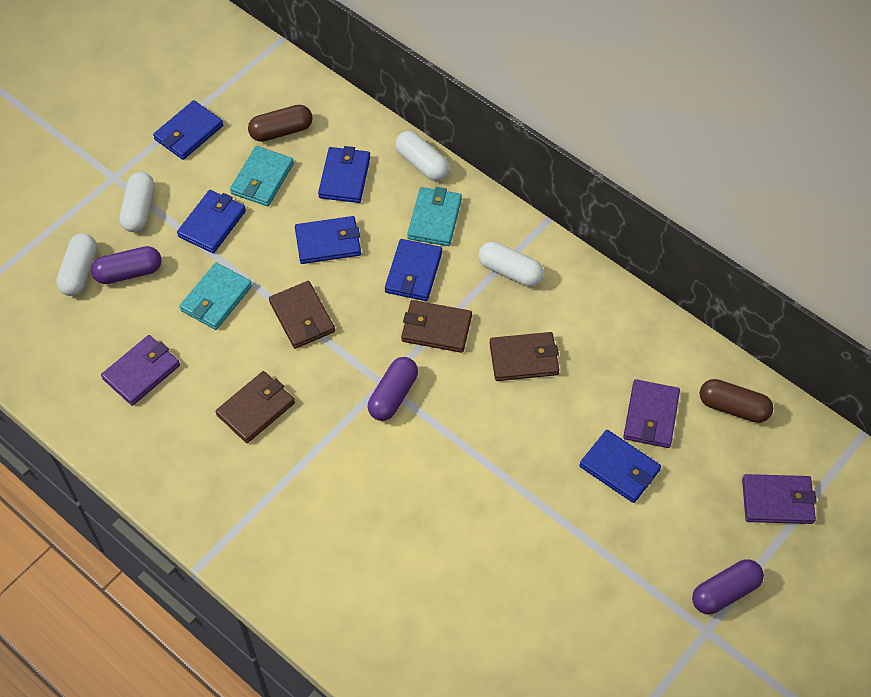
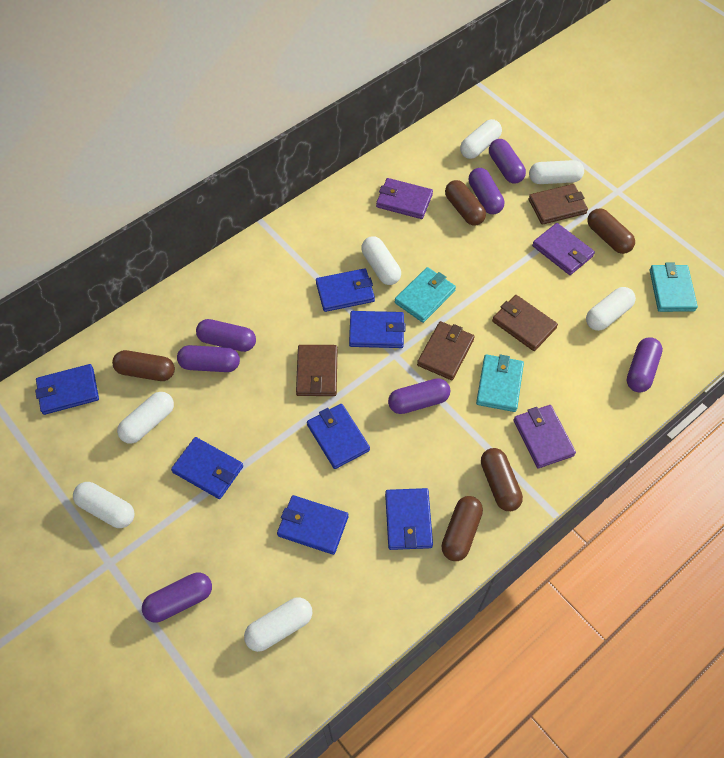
blue wallet: [153,100,223,160] [177,190,246,253] [295,216,361,264] [318,146,370,203] [385,239,442,301] [579,430,661,503] = 6 -> [35,364,99,415] [171,437,243,499] [277,495,348,555] [307,404,370,469] [316,268,375,312] [349,311,405,348] [385,488,433,550] = 7
brown capsule: [248,105,313,142] [700,379,773,423] = 2 -> [112,350,175,381] [441,496,483,561] [445,180,486,226] [481,448,523,511] [587,208,635,254] = 5
purple capsule: [91,246,162,284] [368,357,418,421] [692,560,764,614] = 3 -> [142,573,212,622] [177,345,240,372] [196,319,256,352] [388,378,450,414] [469,168,504,214] [489,139,526,184] [627,337,663,392] = 7
white capsule: [56,233,97,296] [120,172,154,232] [395,131,449,181] [478,242,544,287] = 4 -> [73,482,135,528] [117,392,174,444] [244,597,312,652] [361,236,401,285] [460,119,502,159] [529,160,584,184] [586,287,636,331] = 7

